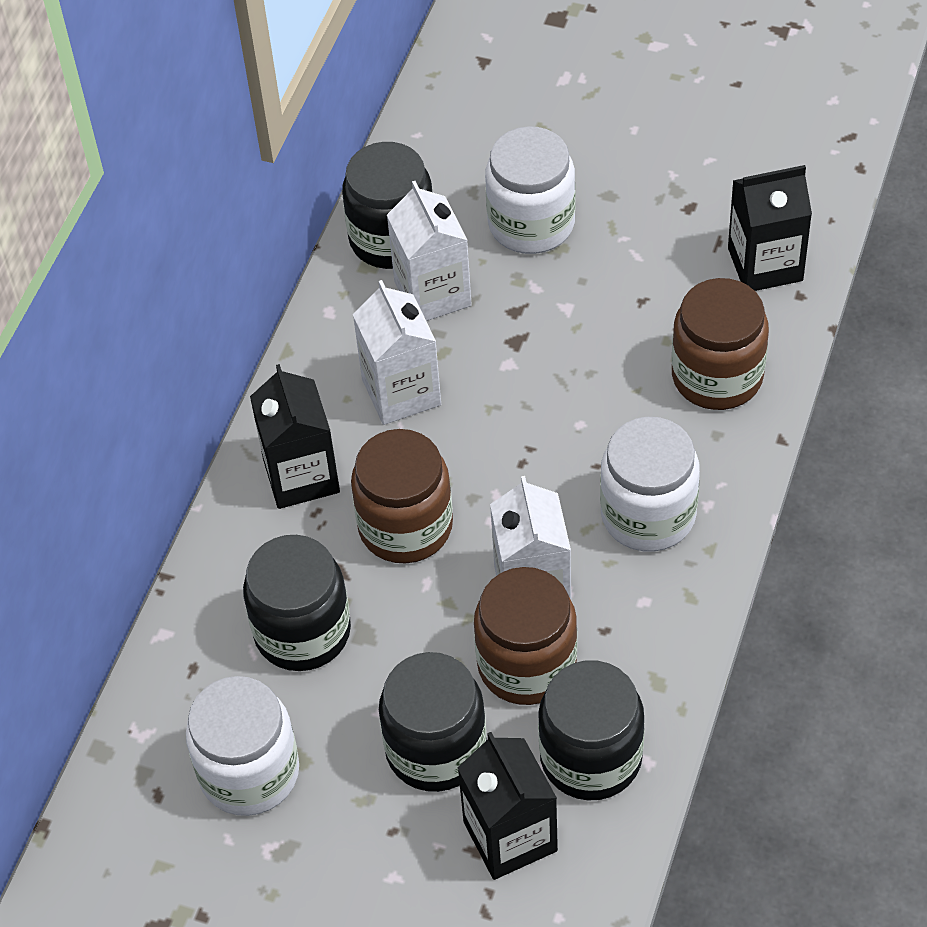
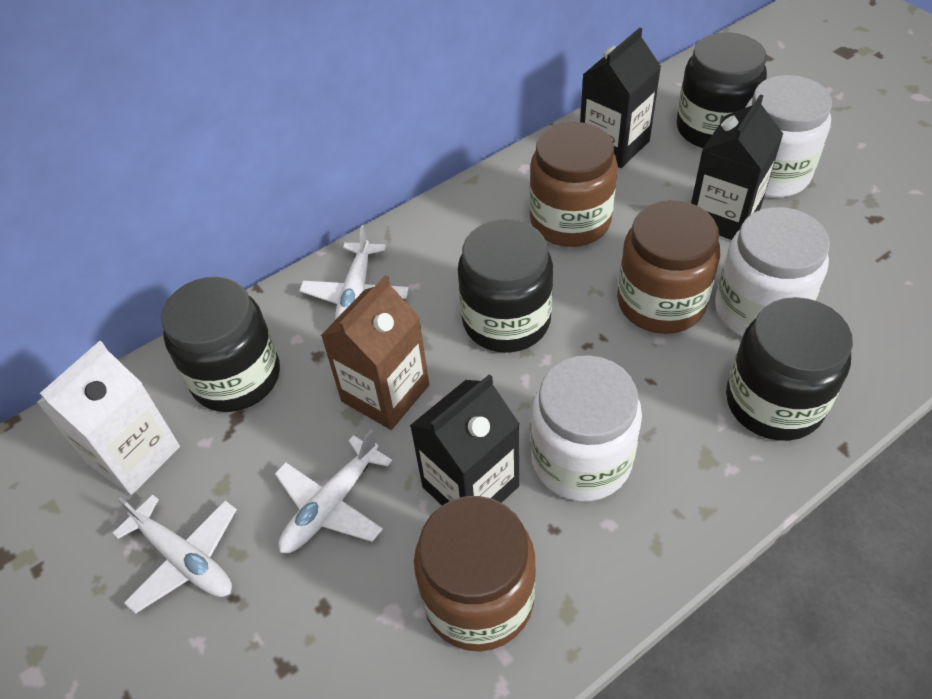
brown carton: none = 0 -> [321,275,429,430] = 1
white carton: [353,280,441,425] [387,181,472,321] [490,476,571,599] = 3 -> [37,341,180,495] = 1
white plane: none = 0 -> [112,495,237,614] [275,429,392,553] [299,225,409,320] = 3

